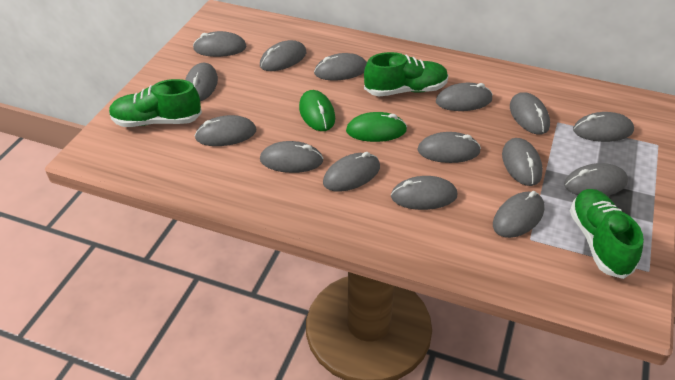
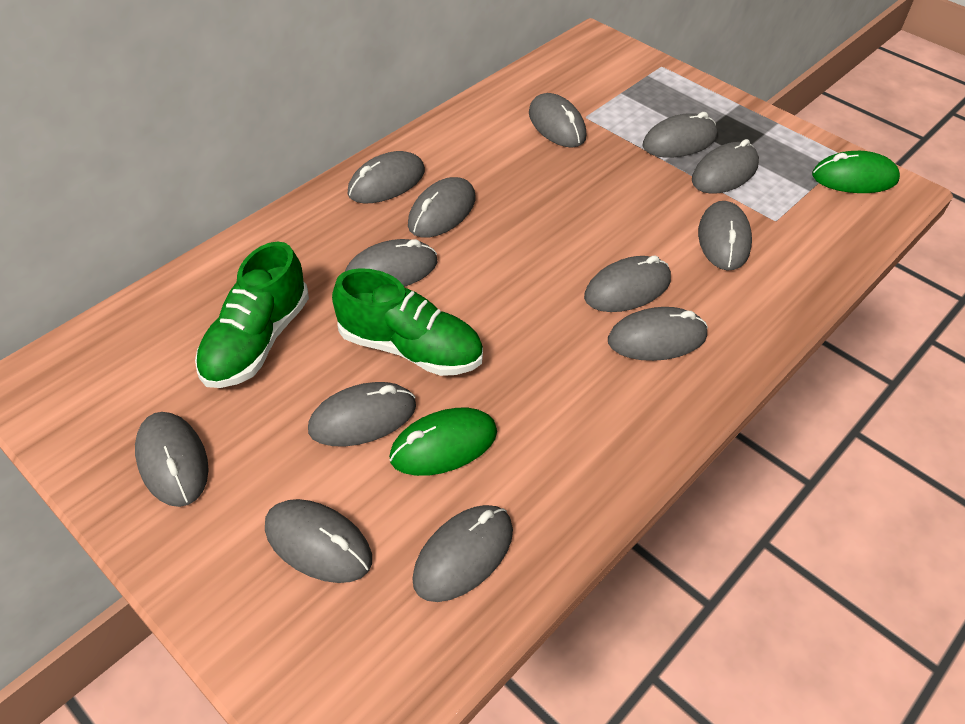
green shoe: [109,79,202,127] [364,52,448,97] [570,189,644,279] = 3 -> [195,242,309,388] [332,268,483,376] = 2
grey mouse: [185,63,218,101] [193,31,247,57] [195,115,256,146] [260,40,306,71] [260,141,324,173] [314,53,367,80] [323,152,380,192] [391,176,457,210] [417,132,481,163] [436,83,493,111] [493,191,545,238] [502,138,543,186] [510,92,550,135] [564,163,628,196] [573,112,634,142] = 15 -> [135,412,209,507] [265,499,372,583] [308,382,416,447] [345,239,438,287] [348,151,425,203] [408,177,475,238] [412,505,513,602] [529,93,586,148] [584,255,671,312] [608,307,708,361] [642,112,717,157] [692,139,759,194] [698,201,752,270] = 13

